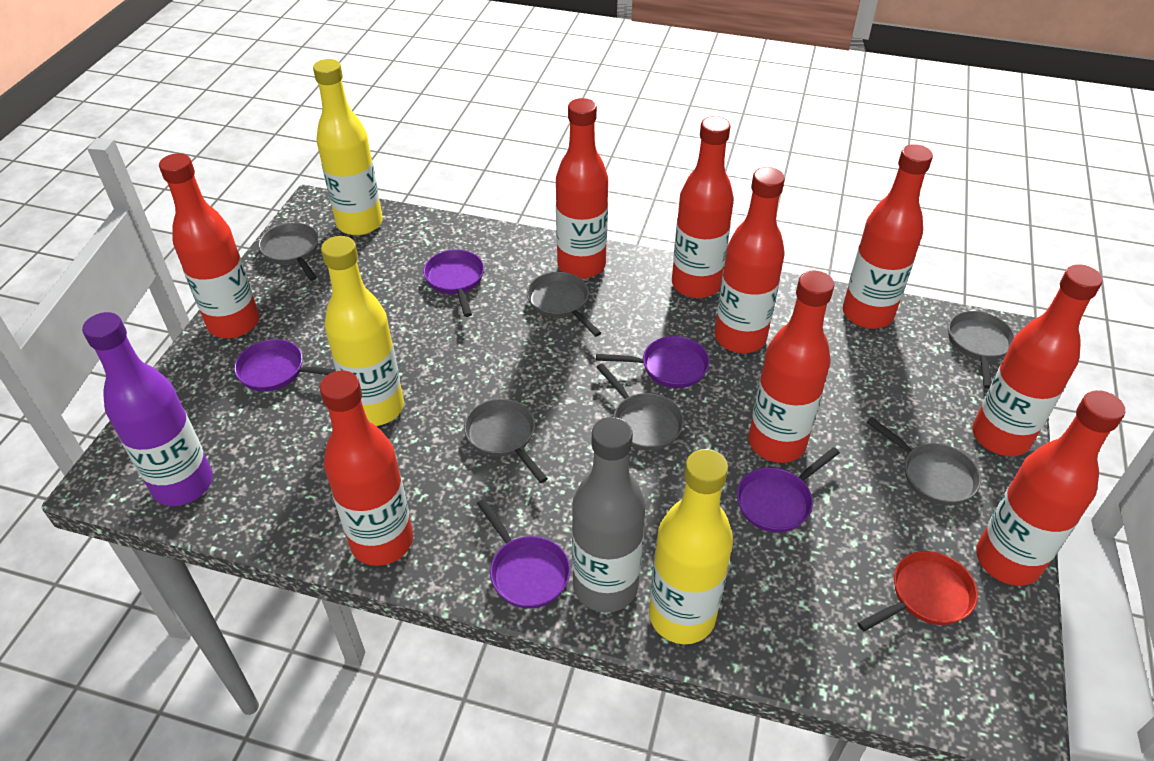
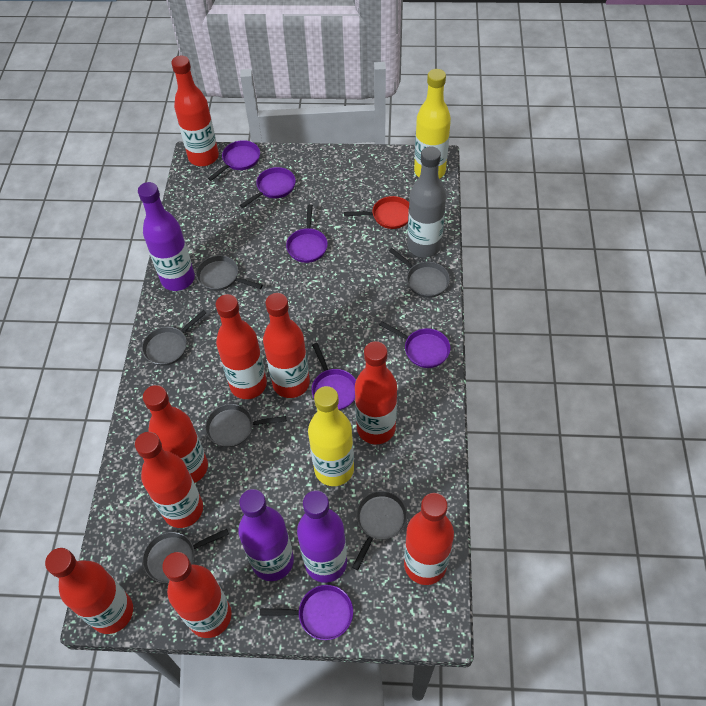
purple bottle: [82,312,213,506] = 1 -> [138,182,195,291] [238,489,294,581] [297,491,347,583] = 3
purple pan: [234,339,336,392] [423,250,484,317] [477,499,570,609] [596,336,710,388] [737,447,840,533] = 5 -> [208,140,260,181] [240,167,296,208] [260,585,353,640] [286,204,328,263] [312,343,356,410] [379,321,451,368] = 6
yellow bottle: [313,59,383,236] [321,236,404,426] [649,449,733,644] = 3 -> [308,386,354,486] [414,69,451,179] = 2

